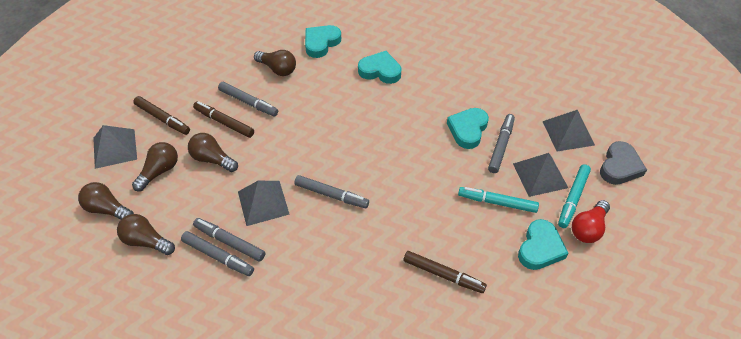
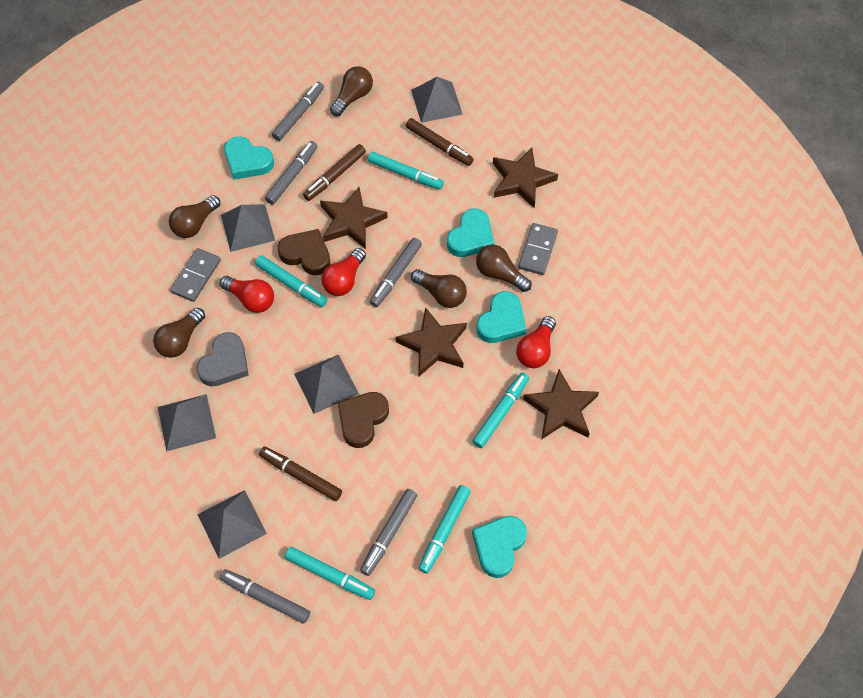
brown heart: none = 0 -> [278,229,331,275] [338,392,389,448] = 2
brown star: none = 0 -> [320,187,388,249] [395,307,467,376] [493,147,558,208] [523,369,599,440] = 4
grey domino: none = 0 -> [170,248,221,302] [518,223,558,275] = 2
grey pyramid: [93,125,137,169] [238,181,290,226] [513,153,568,197] [542,110,595,151] = 4 -> [158,394,216,452] [197,490,267,559] [221,204,275,252] [294,355,359,414] [411,77,463,123] = 5
red light bulb: [572,200,610,243] = 1 -> [220,276,274,313] [321,248,366,296] [516,316,556,368] = 3
turquoise marker: [458,187,539,213] [558,164,591,228] = 2 -> [255,255,327,307] [285,547,375,600] [368,152,444,190] [419,485,471,574] [472,372,529,448] = 5

